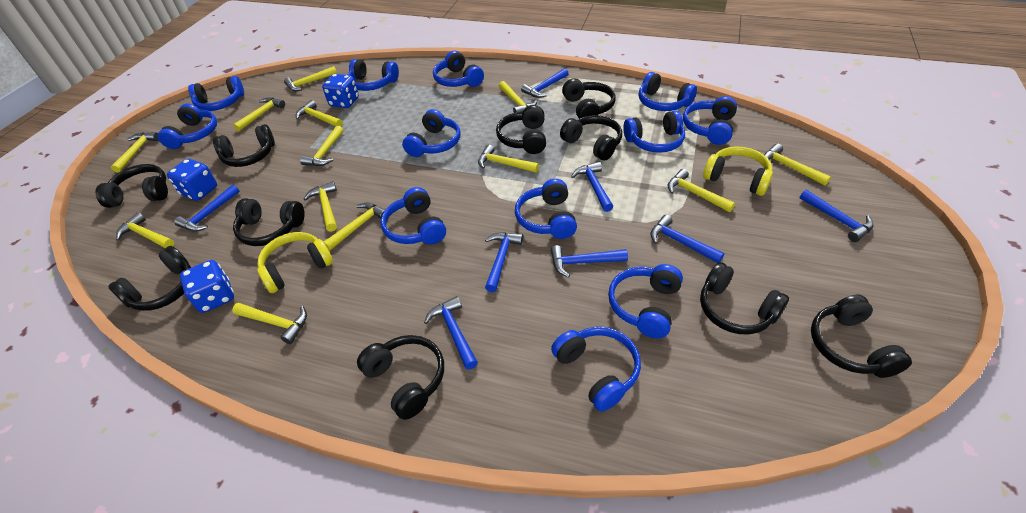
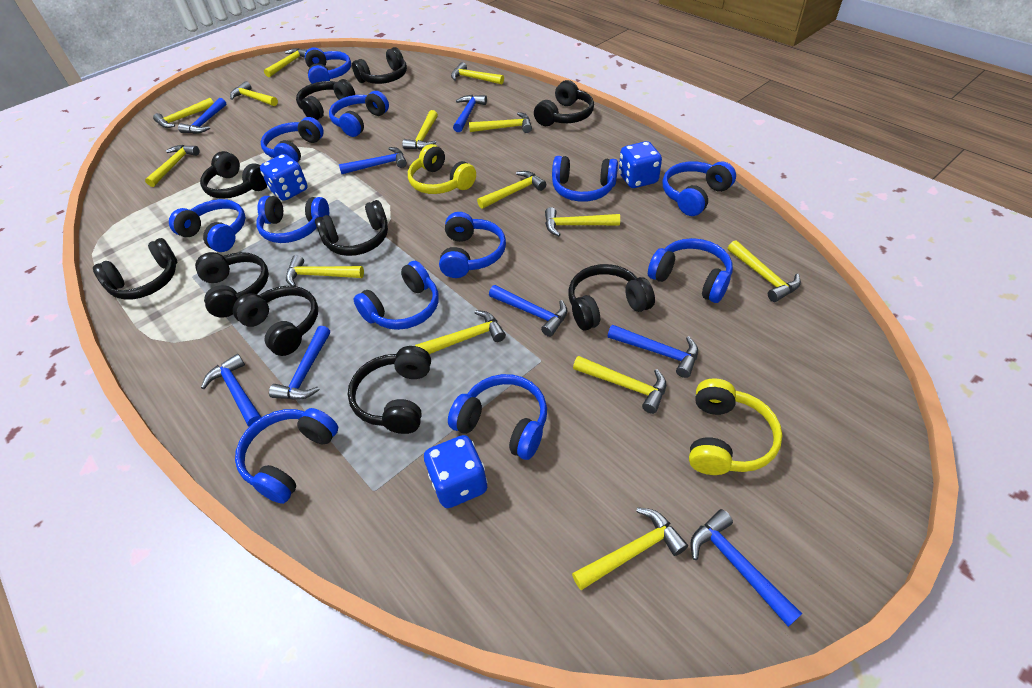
yellow hammer: [111,132,158,173] [116,212,175,248] [232,303,307,344] [233,97,285,131] [284,66,337,91] [296,100,343,127] [300,126,343,166] [304,181,337,232] [324,202,385,251] [478,145,539,173] [499,81,537,113] [667,169,735,212] [764,143,831,186] = 13 -> [145,145,199,187] [153,98,214,128] [230,81,278,106] [264,48,307,78] [286,255,364,286] [402,110,438,150] [415,310,506,354] [451,62,504,85] [469,112,532,133] [477,171,546,209] [545,207,620,236] [572,508,688,590] [573,356,666,414] [728,240,801,302] = 14

